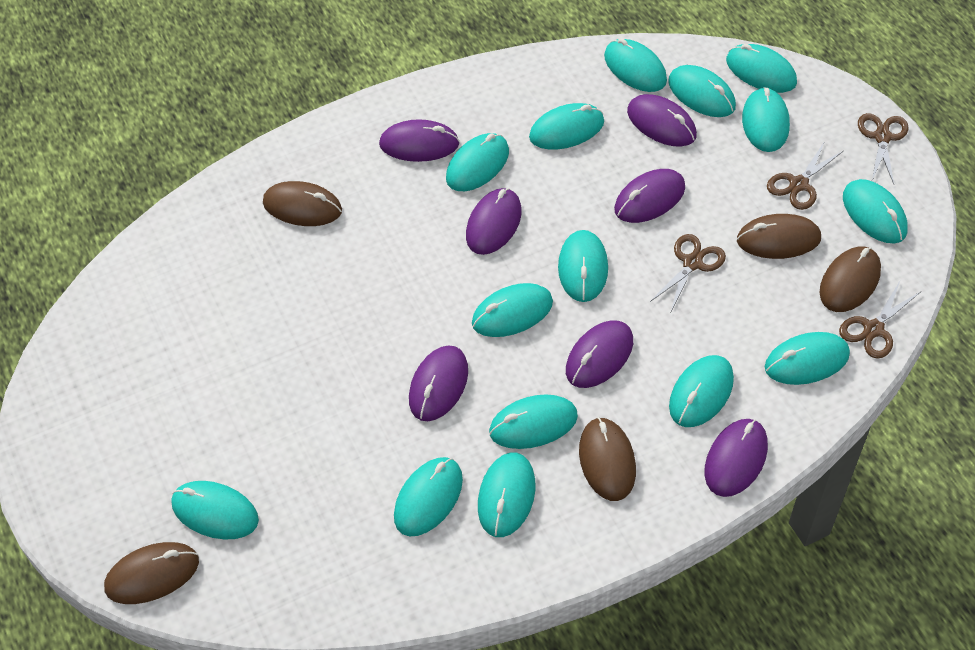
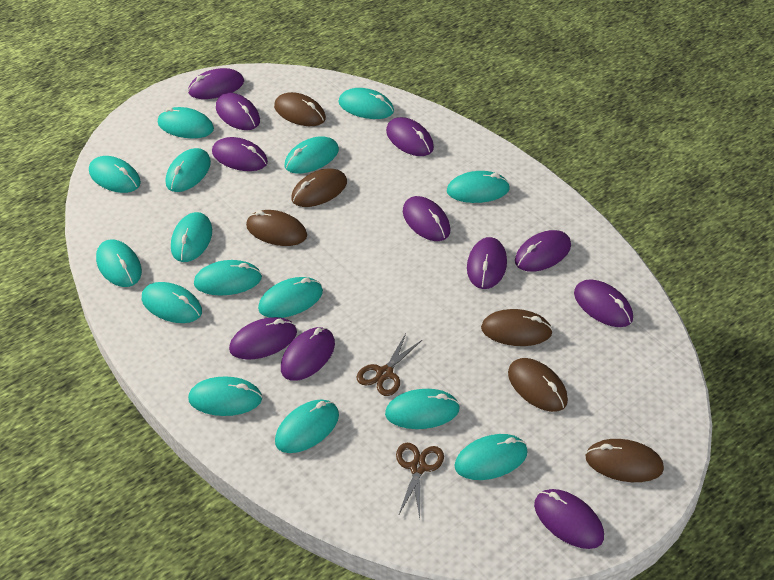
brown mouse: [104,542,199,604] [263,181,342,226] [579,417,636,501] [737,214,821,259] [820,246,881,312] = 5 -> [246,210,307,246] [274,92,326,126] [291,169,347,207] [481,309,553,346] [508,358,568,412] [585,439,664,482] = 6
brown scissors: [650,234,726,311] [767,141,843,210] [839,281,920,359] [858,113,908,184] = 4 -> [356,333,422,396] [396,443,444,518] = 2
purple mouse: [379,119,460,162] [409,345,468,421] [466,188,522,255] [566,320,633,388] [614,169,685,223] [627,94,697,147] [705,419,768,497] = 7 -> [188,68,244,99] [212,137,268,171] [216,93,260,130] [229,317,297,360] [281,327,335,381] [386,117,434,156] [403,196,450,241] [467,237,507,289] [515,230,571,272] [534,489,604,549] [574,279,633,327] = 11

